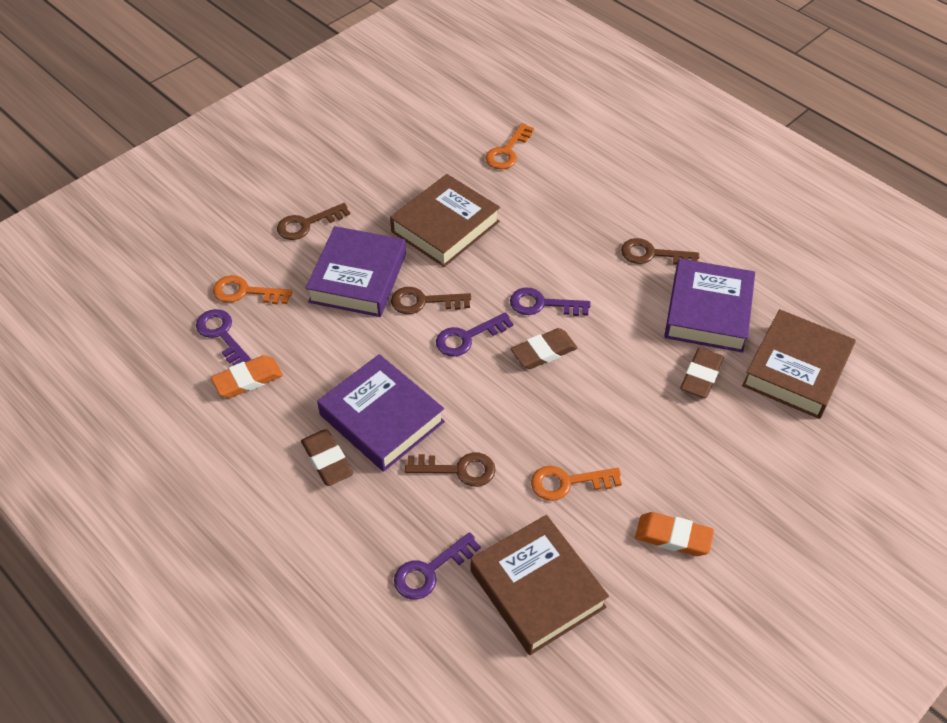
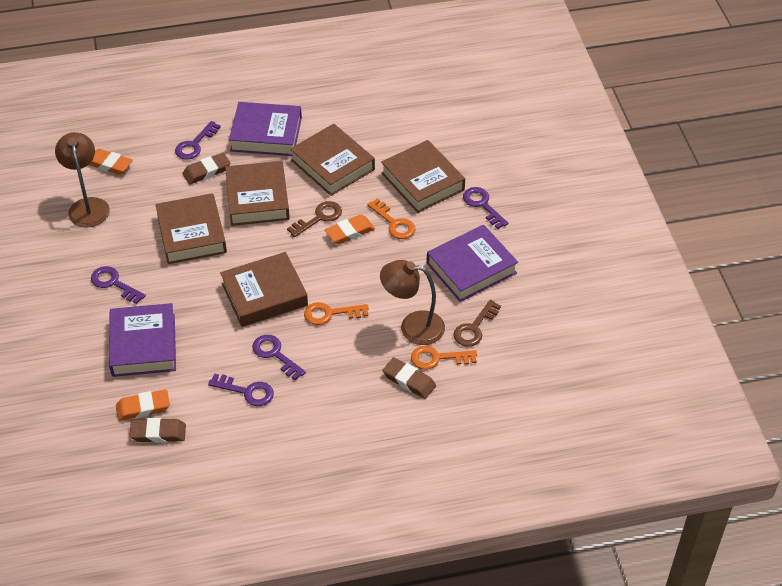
brown book: [390,174,500,267] [470,515,609,655] [742,309,856,419] = 3 -> [155,193,227,264] [220,252,308,327] [225,161,290,226] [290,124,375,196] [381,140,465,213] = 5
brown key: [277,203,350,240] [391,287,471,314] [405,453,496,487] [621,238,699,265] = 4 -> [287,201,342,237] [453,300,501,347] = 2
brown lamp: none = 0 -> [55,132,110,228] [380,260,445,345] = 2
orange eraser: [211,355,283,398] [635,512,714,556] = 2 -> [89,149,133,175] [116,389,170,421] [325,215,375,244] = 3
purple key: [196,309,252,366] [394,532,481,599] [436,312,513,357] [510,288,591,316] = 4 -> [91,266,146,304] [175,121,221,160] [208,373,274,406] [252,335,306,380] [463,187,508,229] = 5

